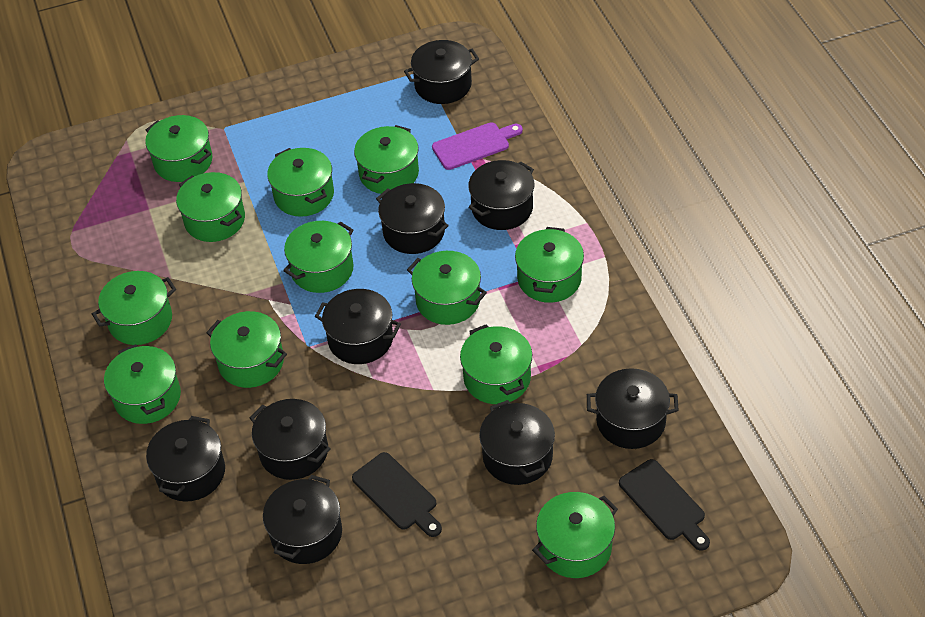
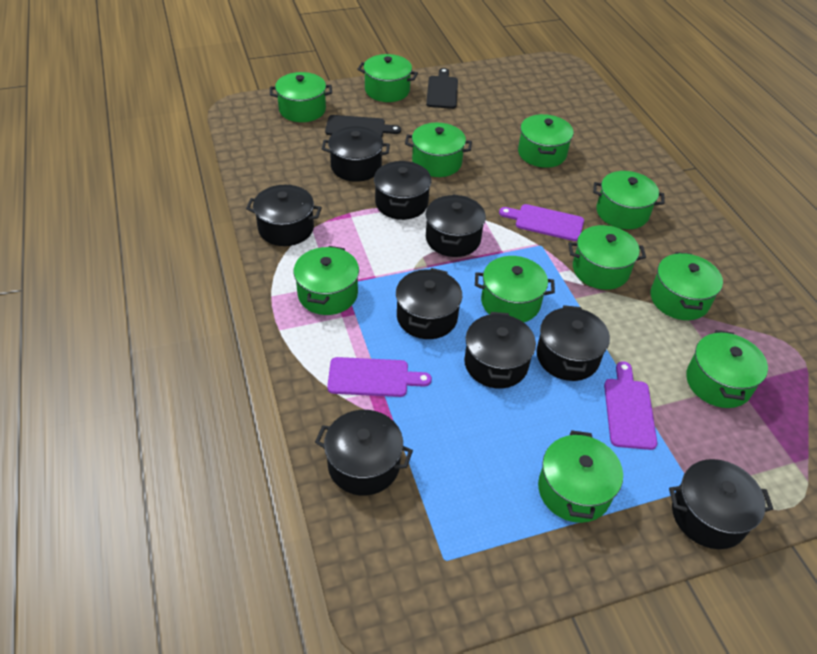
green pot: [92,271,176,345] [104,344,181,424] [145,115,213,182] [176,172,245,242] [206,311,287,388] [267,148,334,217] [283,221,354,293] [354,125,419,194] [407,251,487,325] [460,324,532,404] [515,227,584,303] [532,492,618,578] = 12 -> [270,72,332,122] [294,246,359,315] [358,54,418,102] [405,123,472,177] [475,256,555,322] [518,114,574,168] [538,430,623,523] [568,225,646,290] [593,171,664,229] [651,252,723,320] [686,330,768,408] = 11
purple cutting board: [432,123,523,170] = 1 -> [327,357,432,397] [499,204,584,241] [604,361,657,450] = 3

